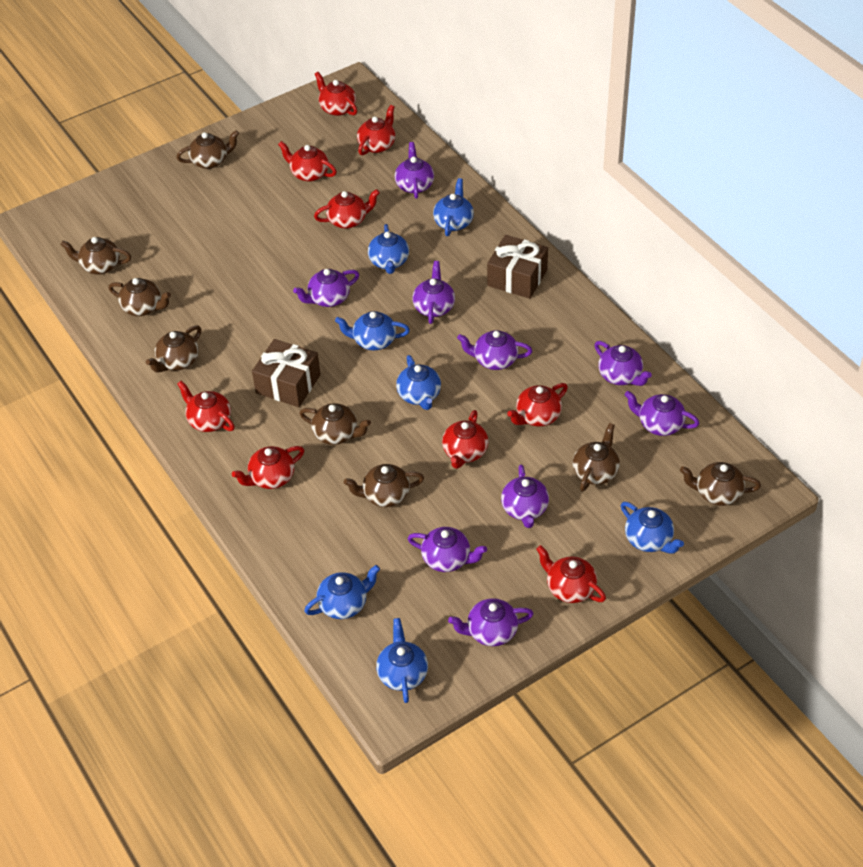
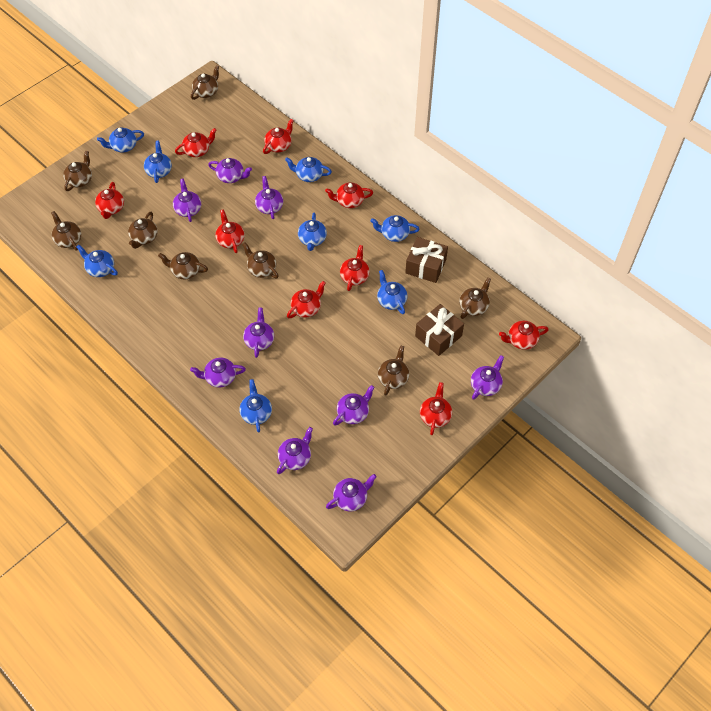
blue teapot: [304,565,380,619] [335,311,410,351] [368,224,409,274] [376,618,428,703] [396,355,441,410] [433,178,474,236] [621,502,684,554] = 7 -> [77,245,118,277] [97,128,144,153] [144,141,172,183] [240,379,272,433] [285,157,332,182] [298,212,327,251] [370,215,419,242] [377,270,407,314] = 8

